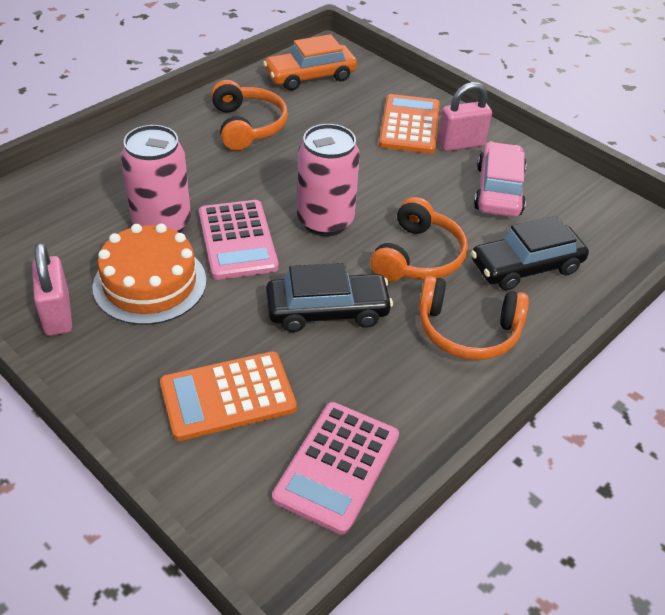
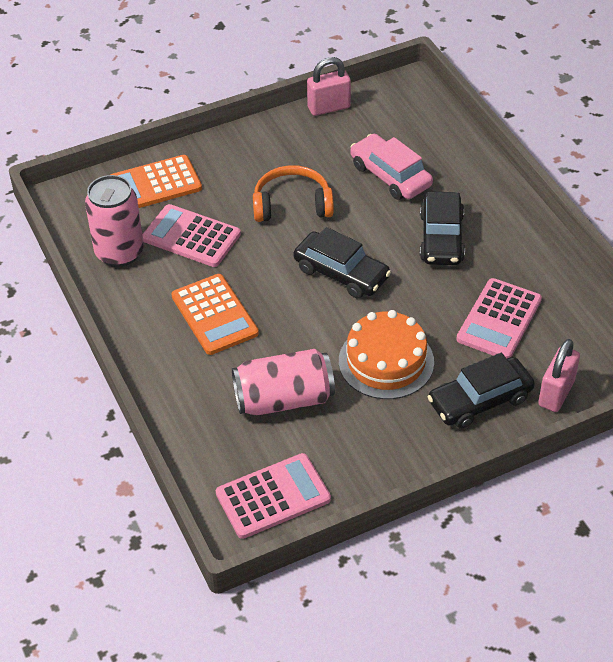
black car: [266,263,393,332] [471,216,589,290] = 2 -> [294,227,391,298] [420,191,465,265] [428,353,535,428] = 3
orange car: [263,34,357,91] = 1 -> none = 0
orange headphones: [211,80,288,150] [370,197,468,281] [419,276,529,360] = 3 -> [253,165,334,222] = 1
pink calculator: [199,200,279,280] [272,402,399,535] = 2 -> [142,204,241,267] [216,453,331,539] [456,278,542,358] = 3

